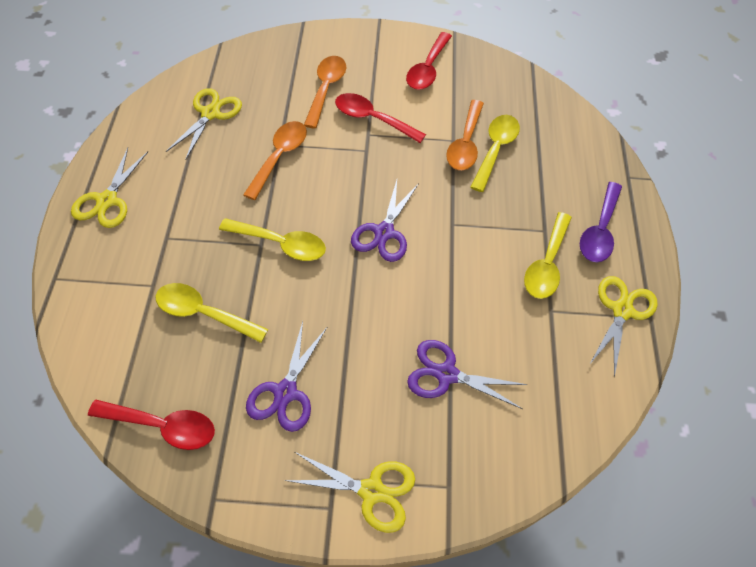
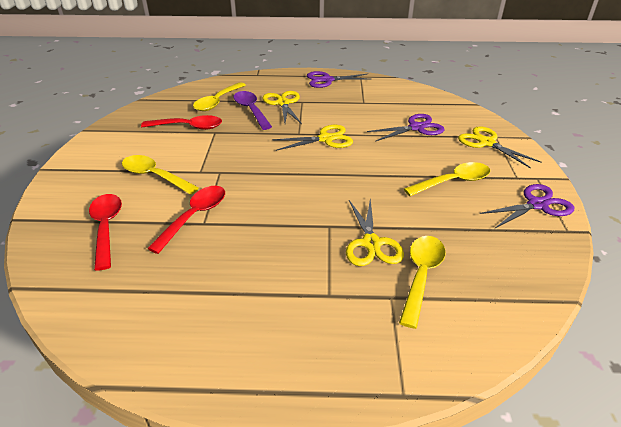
orange spoon: [243,121,307,200] [304,56,346,129] [446,100,484,170] = 3 -> none = 0

